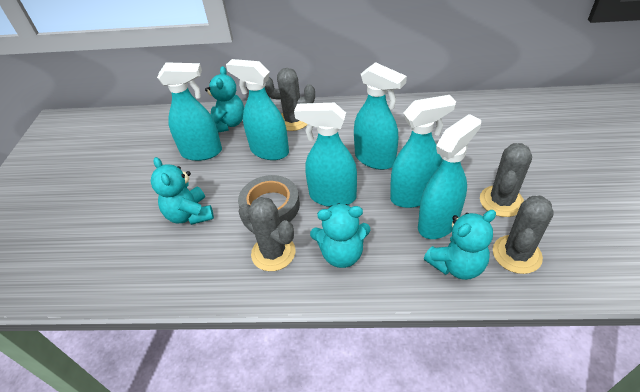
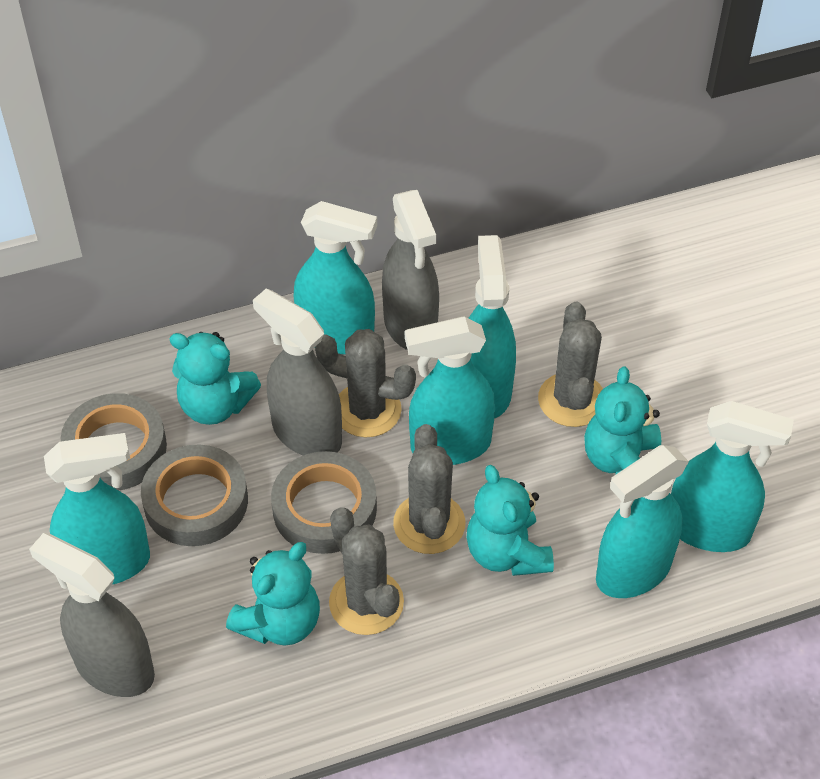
grey spray bottle: none = 0 -> [29,533,155,697] [253,289,342,455] [382,190,439,350] = 3
grey tape: [238,175,300,223] = 1 -> [61,393,167,490] [141,444,248,546] [271,451,377,554] = 3

